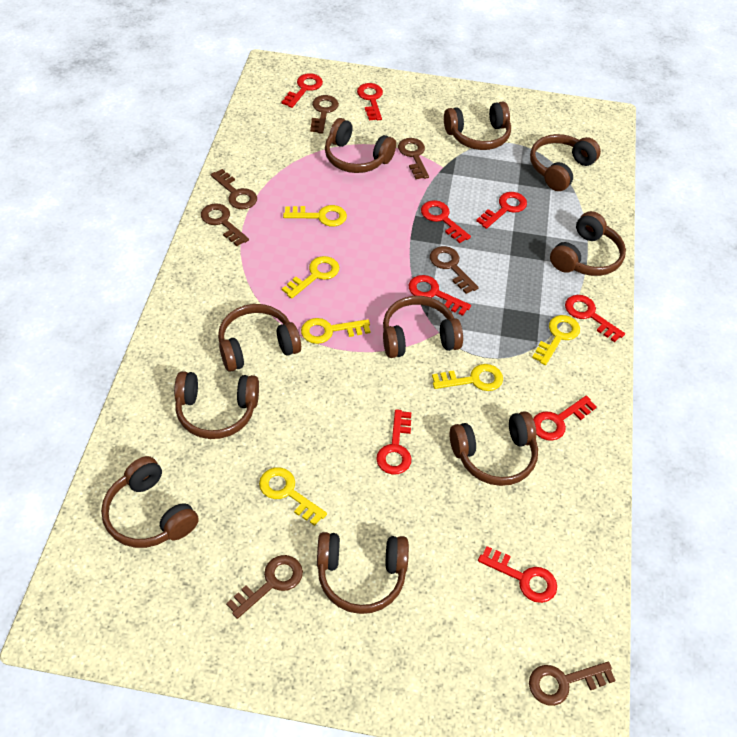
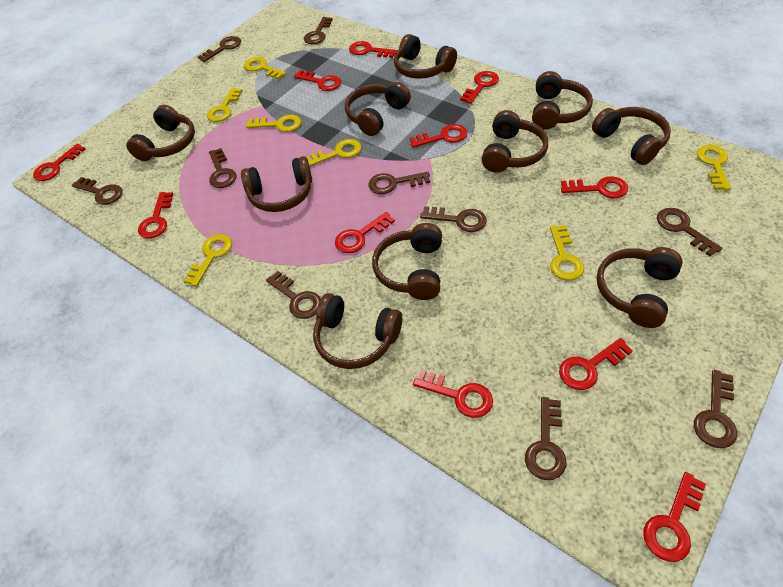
brown key: [201,203,249,246] [211,169,257,209] [226,555,303,619] [310,95,339,134] [398,138,429,179] [430,246,479,294] [529,662,616,706] = 7 -> [72,177,123,205] [198,36,241,62] [209,148,236,188] [266,271,321,319] [304,17,333,44] [369,172,430,194] [420,206,487,232] [525,397,566,480] [657,208,722,256] [694,370,737,448] = 10
red key: [282,73,323,108] [357,83,383,120] [376,409,412,475] [409,275,471,316] [421,200,471,243] [476,192,527,229] [478,546,557,603] [533,396,596,441] [565,295,625,342] = 9 -> [33,144,85,181] [138,192,173,239] [294,70,341,91] [335,212,395,253] [349,41,397,58] [409,124,468,148] [413,370,493,418] [460,71,499,104] [559,338,633,390] [561,176,628,198] [643,472,706,562] = 11
yellow key: [259,467,327,526] [282,256,339,299] [283,205,347,227] [301,318,370,344] [432,364,503,391] [532,315,580,365] = 6 -> [184,234,232,287] [207,88,243,122] [244,57,286,79] [246,115,301,132] [306,139,362,167] [550,225,584,280] [697,145,731,190] = 7

